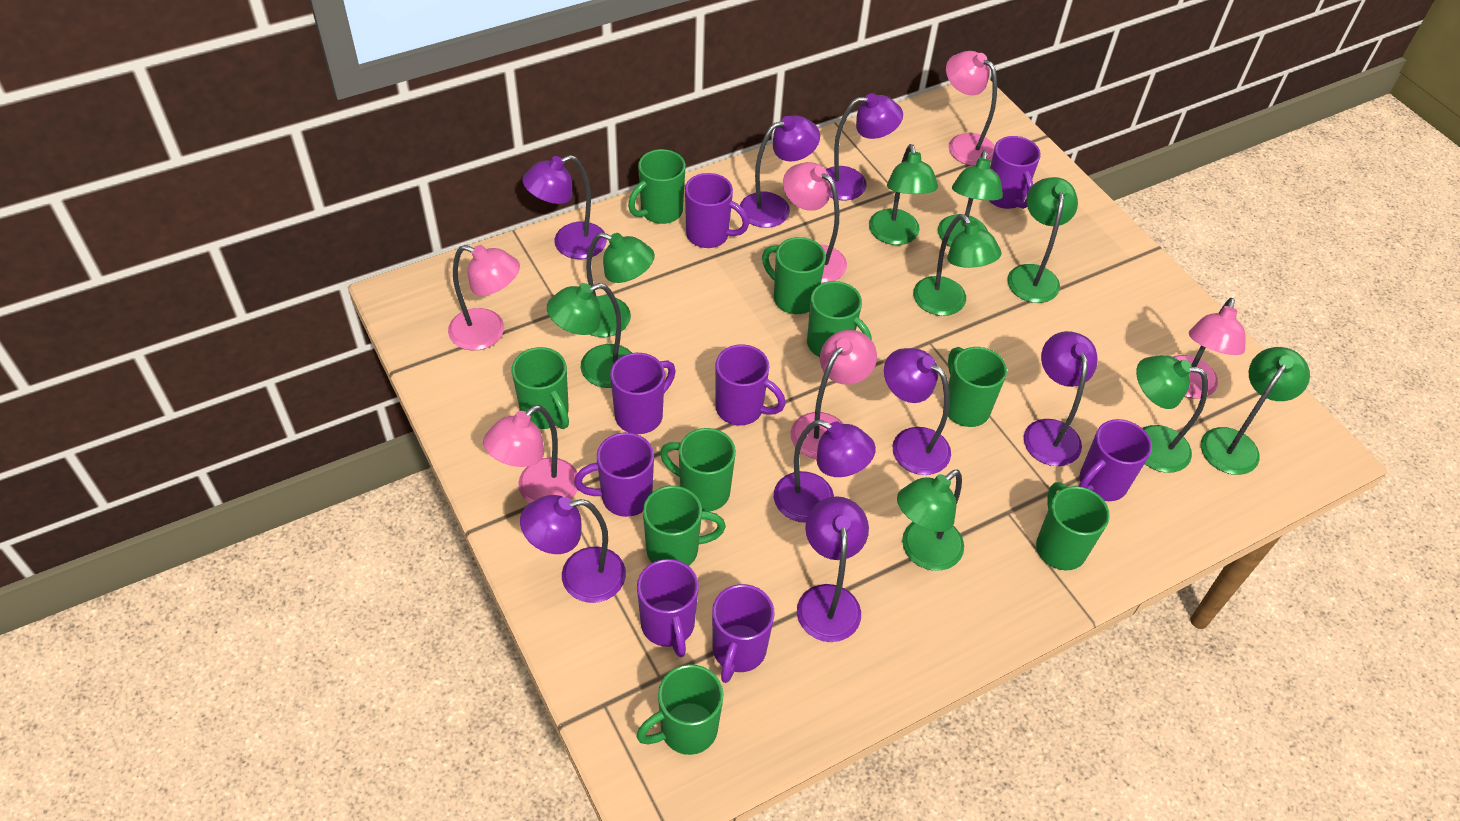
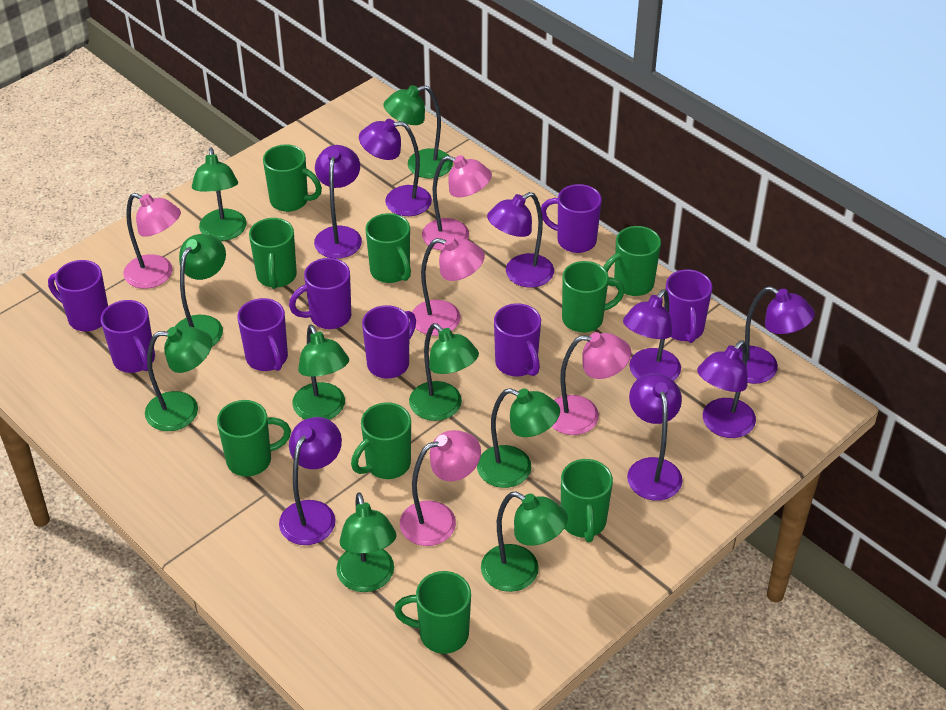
pink lamp: [448,245,520,351] [483,405,578,503] [783,162,847,283] [791,330,877,459] [946,51,997,166] [1173,298,1245,399] = 6 -> [123,193,181,289] [400,430,481,546] [412,237,485,336] [422,155,492,251] [552,332,631,435] = 5

